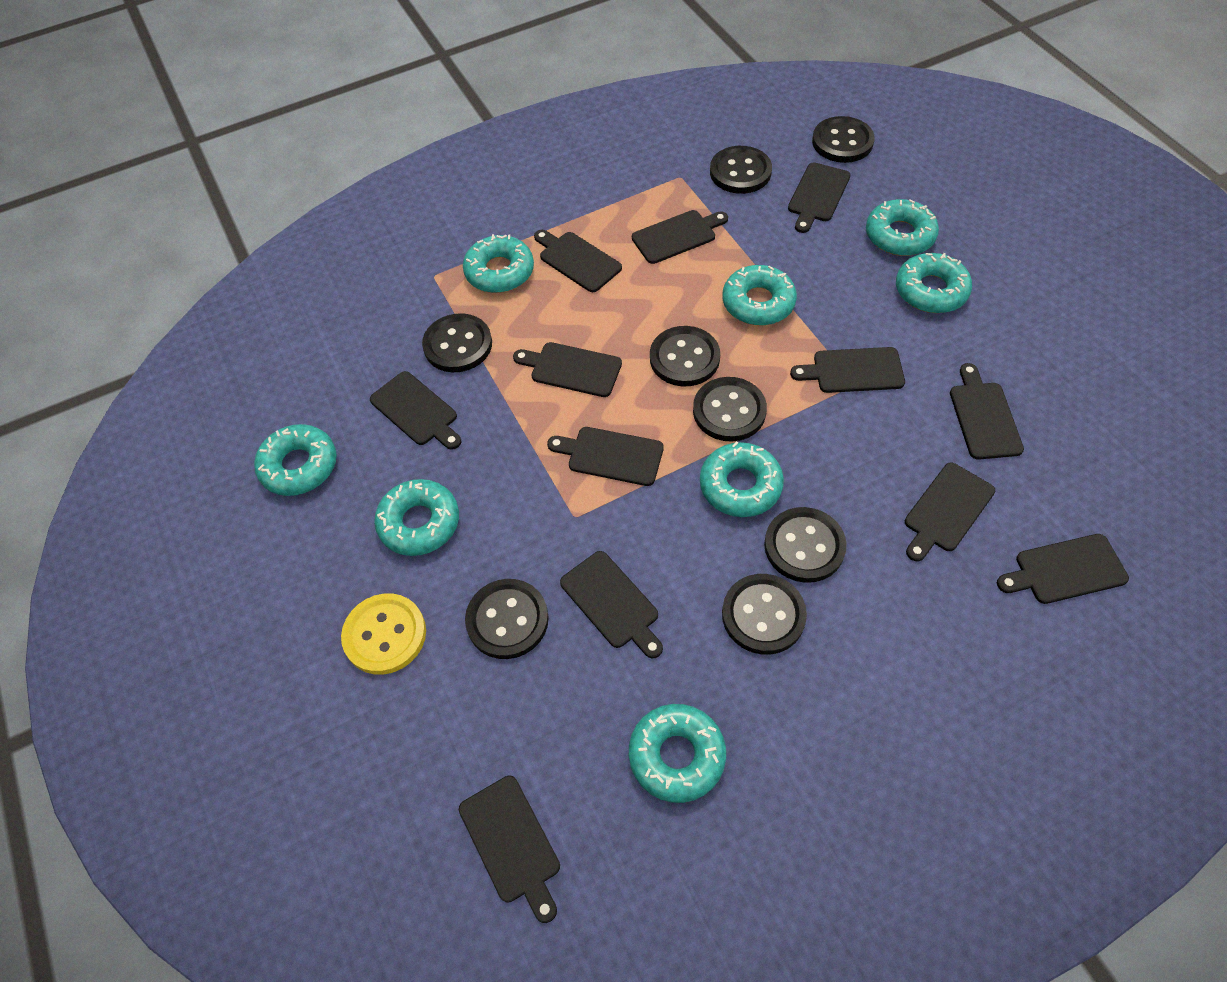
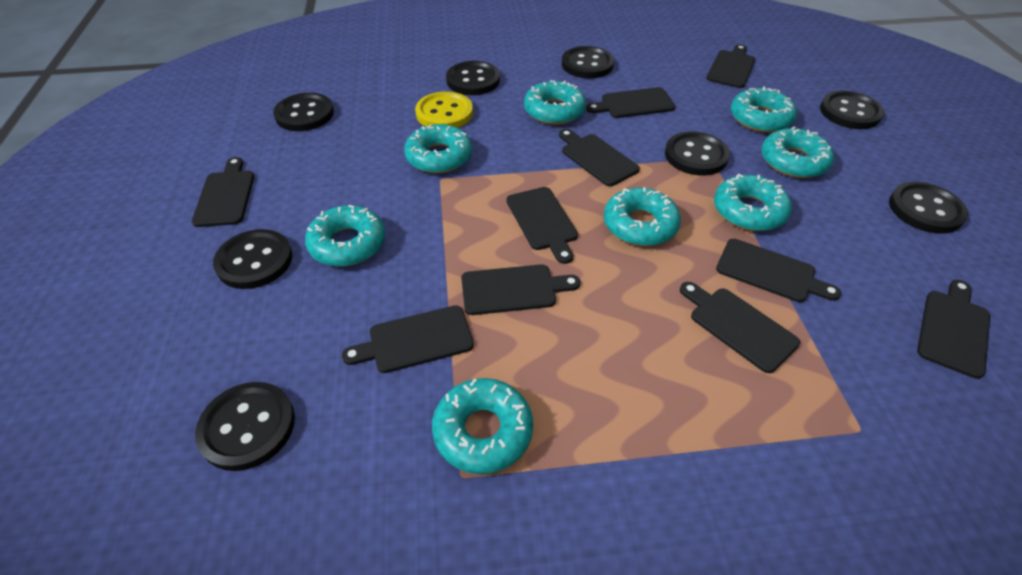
black cutting board: [370,371,461,450] [459,776,560,923] [513,342,622,397] [534,230,622,292] [547,427,664,486] [560,551,663,658] [632,210,728,264] [788,162,851,233] [790,347,905,393] [905,463,995,561] [950,363,1024,460] [997,534,1129,604] = 12 -> [192,157,254,227] [342,305,474,373] [461,264,580,315] [507,187,578,264] [559,129,640,186] [586,87,675,118] [680,282,800,373] [706,44,755,88] [716,239,841,302] [917,280,990,379] = 10

